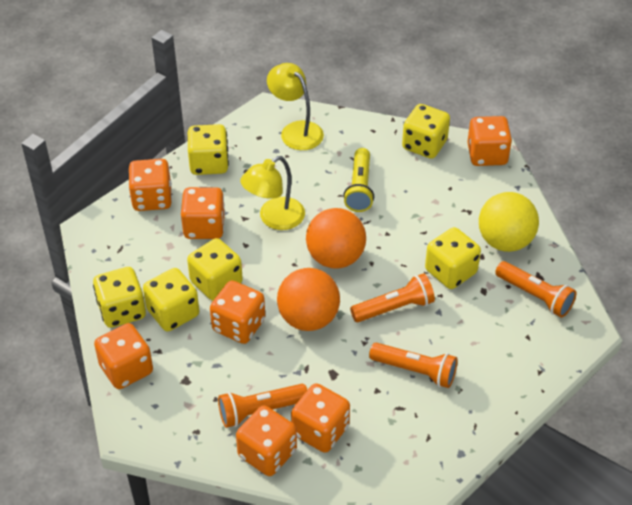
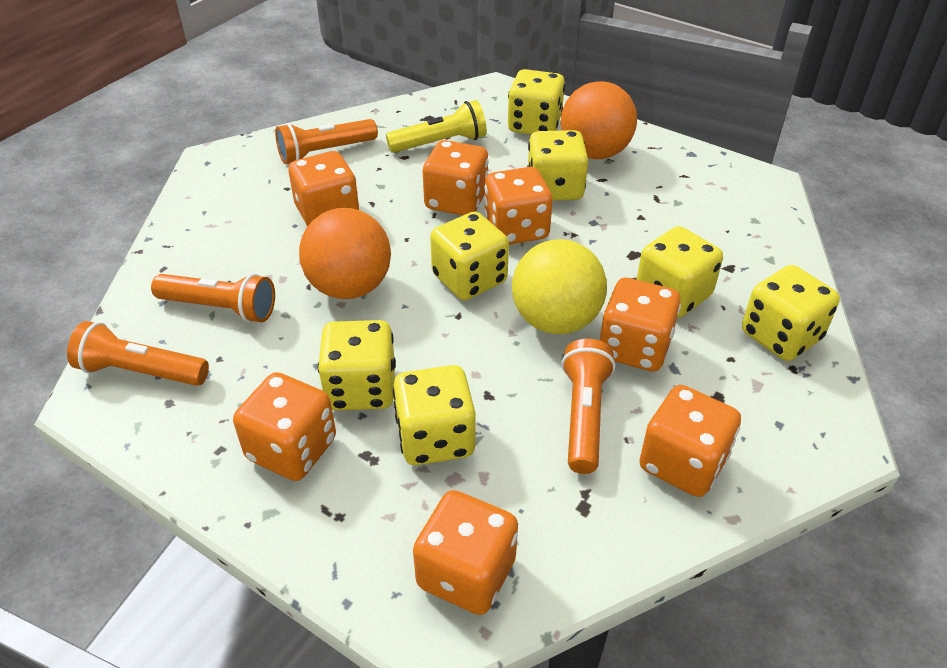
yellow dice: [93,267,146,328] [143,268,199,331] [187,238,243,301] [188,124,229,175] [402,104,450,159] [425,227,481,289] = 6 -> [318,320,396,411] [393,365,475,465] [430,212,509,300] [508,69,565,135] [527,130,588,201] [636,226,723,318] [742,265,840,361] = 7
yellow lamp: [240,156,305,230] [267,63,324,150] = 2 -> none = 0

